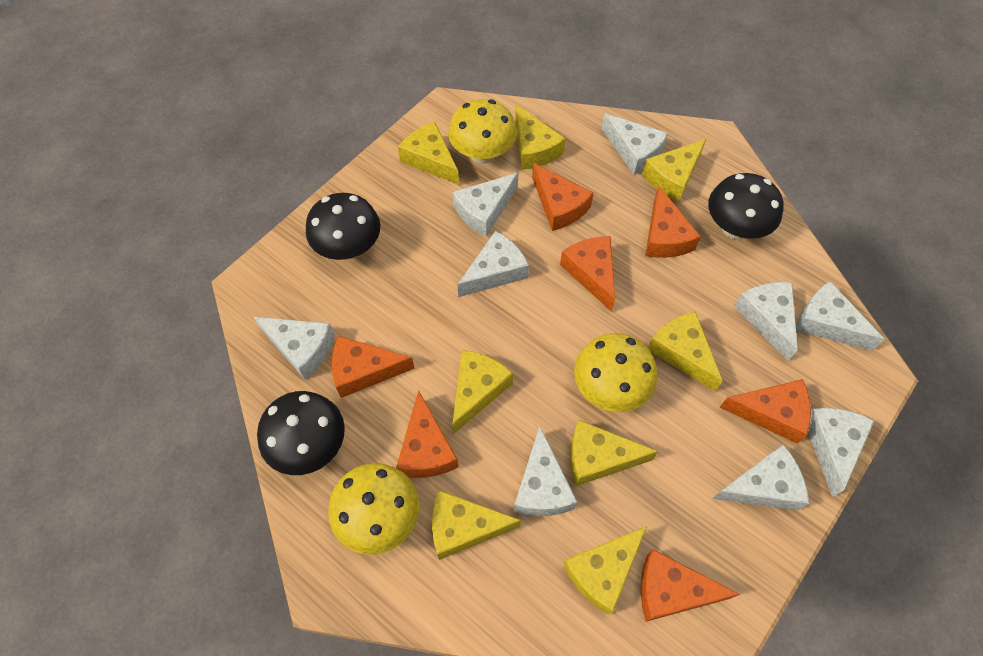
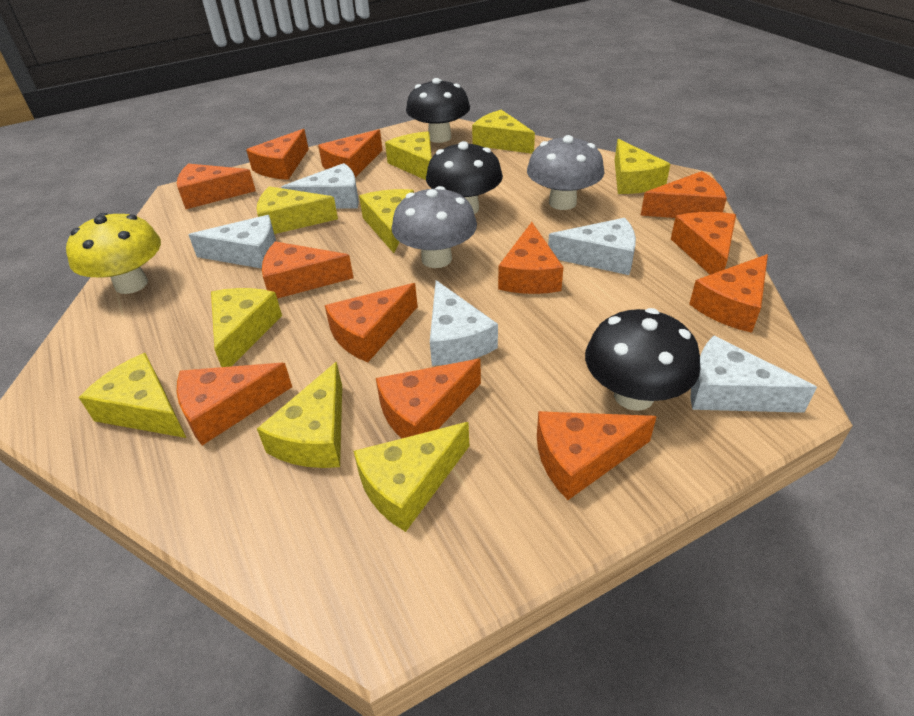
grey mushroom: none = 0 -> [392,186,477,268] [527,135,604,210] = 2
orange cheese: [332,336,415,398] [396,390,459,478] [532,163,594,231] [560,236,615,312] [641,549,740,622] [645,186,701,258] [720,379,811,443] = 7 -> [177,164,256,209] [177,363,292,445] [246,129,309,180] [262,241,354,299] [318,129,383,178] [325,283,418,362] [376,359,481,438] [498,222,563,294] [537,411,657,500] [640,171,727,218] [671,212,736,275] [689,254,768,333] = 12
white cheese: [254,317,335,379] [453,173,518,237] [457,231,529,297] [514,426,577,516] [602,113,668,175] [712,444,809,511] [734,282,798,361] [796,281,885,351] [808,408,874,497] = 9 -> [189,215,276,269] [281,163,359,208] [430,280,498,366] [548,218,636,275] [691,336,817,413] = 5
yellow cheese: [398,122,459,185] [432,490,521,560] [452,350,513,434] [515,104,566,170] [563,526,647,614] [571,420,659,486] [642,139,706,202] [648,311,722,391] = 8 -> [79,353,186,438] [211,288,282,367] [257,186,338,234] [257,362,342,468] [354,422,469,532] [359,189,414,253] [385,131,432,180] [472,110,535,154] [615,139,670,194] = 9
yellow mushroom: [328,463,419,555] [448,99,517,164] [574,333,657,412] = 3 -> [66,213,161,294] = 1

